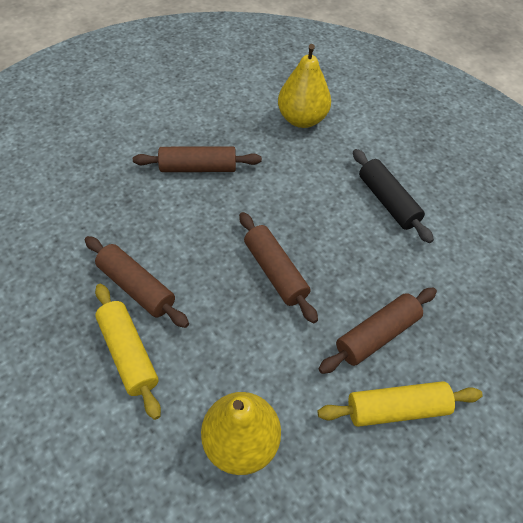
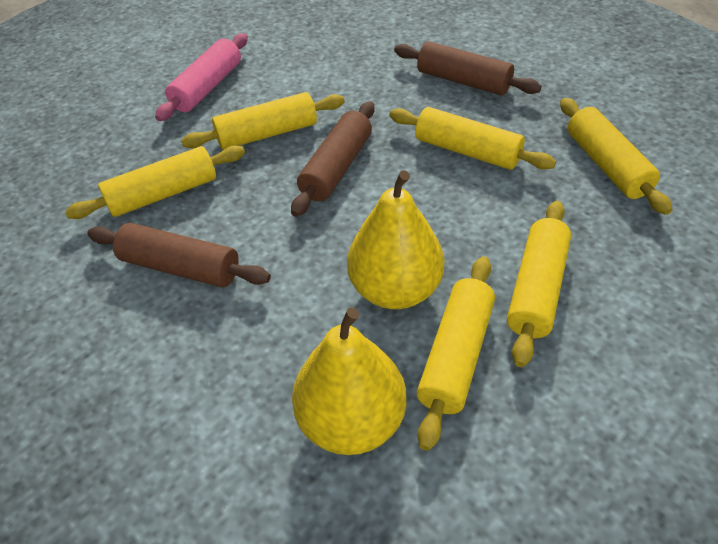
black rolling pin: [353,149,434,243] = 1 -> none = 0
brown rolling pin: [85,236,189,328] [133,146,262,172] [239,212,318,323] [319,288,437,374] = 4 -> [87,223,271,288] [291,101,375,217] [394,41,542,96] = 3
pink rolling pin: none = 0 -> [155,33,248,121] = 1
yellow rolling pin: [95,284,161,420] [318,381,483,427] = 2 -> [65,146,245,219] [181,92,345,150] [389,107,556,170] [417,256,495,451] [507,201,571,367] [560,98,672,215] = 6

